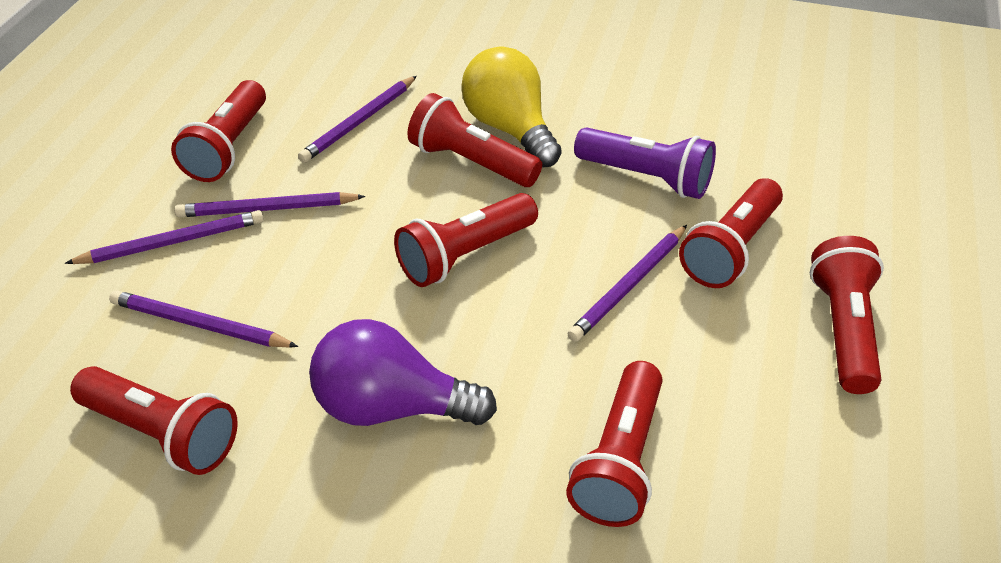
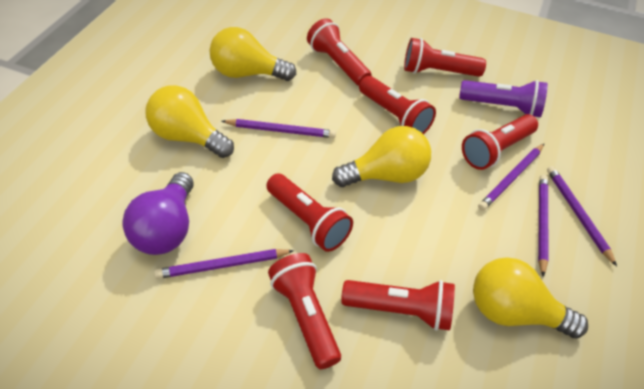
yellow light bulb: [461,46,562,167] = 1 -> [146,85,234,158] [209,27,296,81] [332,126,431,187] [473,257,588,338] = 4

